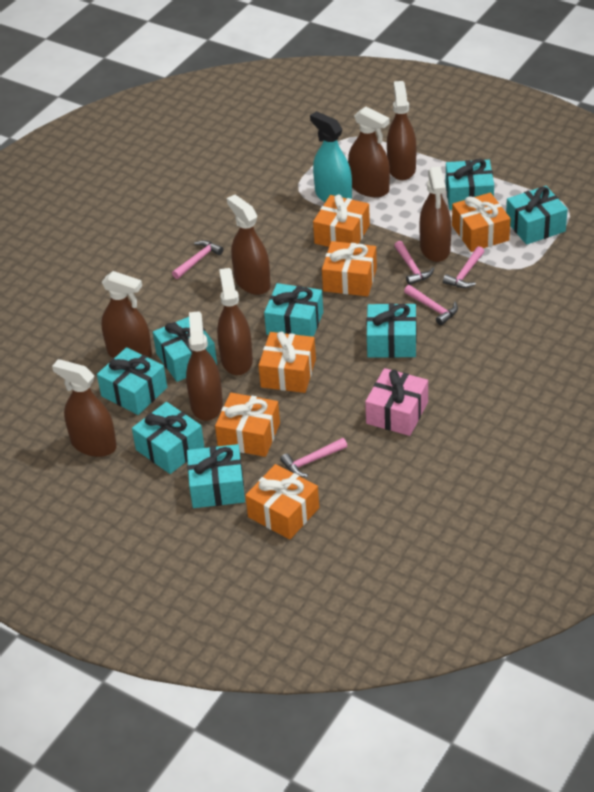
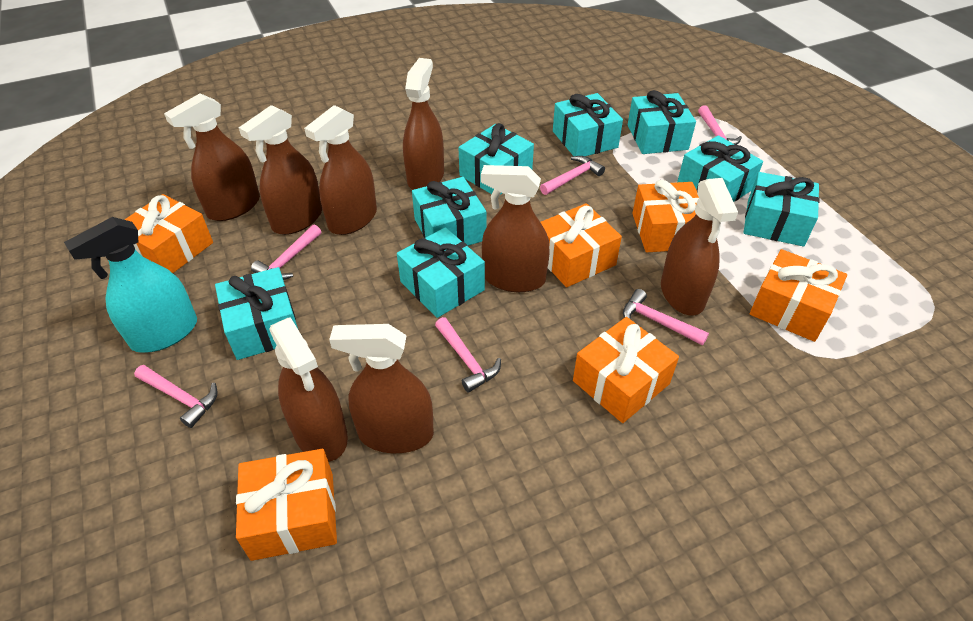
pink gift: [365,368,428,436] = 1 -> none = 0
pink hammer: [172,240,224,279] [280,438,347,477] [394,241,434,285] [404,285,458,325] [443,246,485,288] = 5 -> [134,365,218,428] [251,225,321,280] [435,317,501,392] [540,156,605,195] [623,289,709,346] [698,105,742,145] = 6

